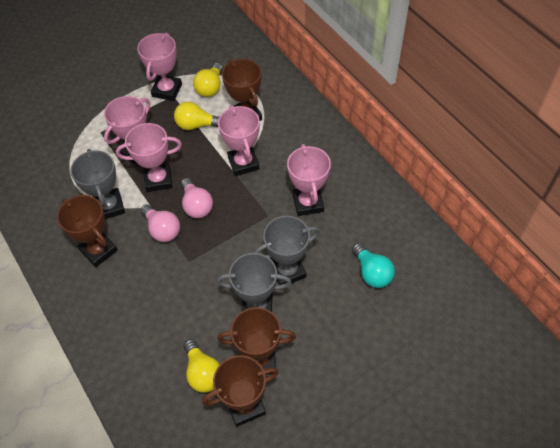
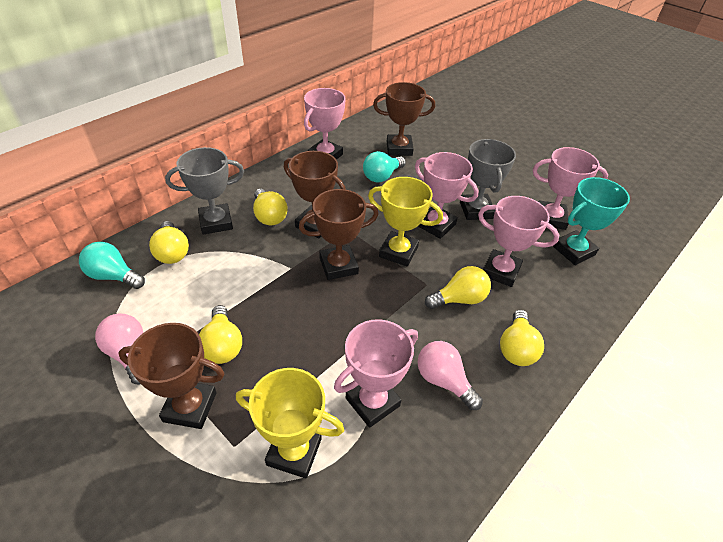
grey trophy: [71,149,125,219] [217,253,292,312] [254,216,320,285] = 3 -> [165,147,244,234] [460,139,516,220] = 2
turquoise light bulb: [352,243,395,288] = 1 -> [79,242,145,289] [363,151,406,183] = 2
turquoise trophy: none = 0 -> [553,177,630,265] = 1
yellow light bulb: [174,102,219,130] [184,339,220,393] [193,63,223,97] = 3 -> [149,221,189,264] [199,305,242,364] [253,189,288,225] [425,266,491,309] [500,310,544,366] = 5
yellow trophy: none = 0 -> [236,368,344,479] [368,177,443,267] = 2

